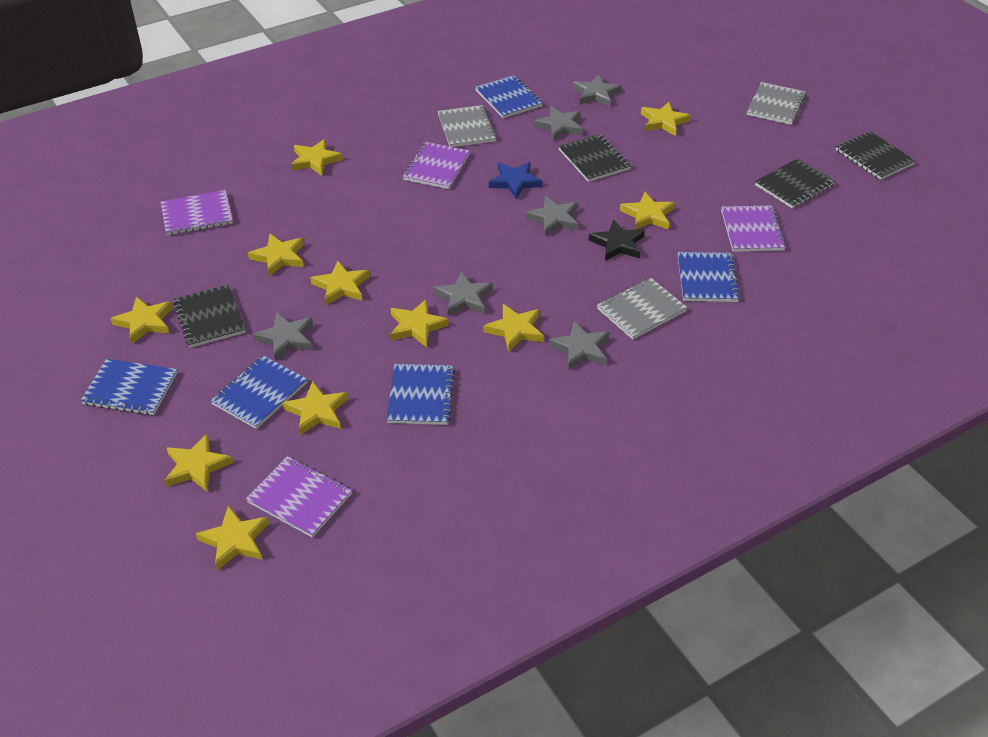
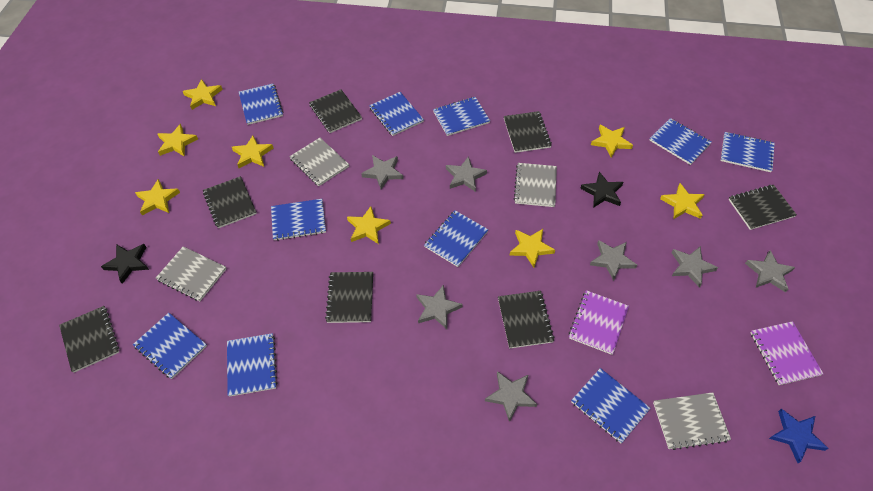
black notebook: [173,285,246,348] [558,134,631,182] [755,158,835,208] [836,131,916,180] = 4 -> [59,306,119,373] [203,176,257,228] [309,89,362,133] [325,272,373,323] [498,291,555,349] [504,111,552,153] [728,185,797,230] = 7
black star: [589,219,645,261] = 1 -> [101,244,149,284] [580,172,623,208] = 2
blue notebook: [81,359,177,415] [210,355,307,429] [386,364,455,425] [475,75,543,118] [678,252,740,302] = 5 -> [133,313,207,379] [227,333,277,397] [239,83,283,125] [271,199,326,241] [369,92,424,136] [424,210,488,267] [433,97,490,136] [571,368,651,443] [649,118,712,165] [721,132,775,172] = 10
grey notebook: [438,105,497,147] [597,278,688,340] [747,82,806,125] = 3 -> [156,246,226,301] [289,138,349,186] [514,163,557,207] [653,392,731,450] = 4
grey star: [253,312,313,361] [434,271,493,316] [525,196,578,236] [534,106,583,141] [549,321,609,370] [573,75,622,107] = 6 -> [361,155,403,189] [416,285,463,329] [446,156,487,192] [485,371,537,422] [590,240,637,281] [671,246,718,288] [745,250,795,292] = 7
purple notebook: [161,190,233,235] [246,456,352,538] [403,142,470,189] [721,205,786,252] = 4 -> [569,290,629,355] [750,321,823,385] = 2
yellow star: [110,297,173,344] [164,434,233,492] [196,505,269,570] [248,234,304,276] [282,381,348,435] [291,139,343,176] [310,261,370,305] [390,299,449,347] [483,304,544,352] [620,192,675,230] [641,102,691,136] = 11 -> [135,179,180,216] [157,124,198,157] [183,79,223,110] [232,135,273,168] [347,206,391,244] [509,229,555,268] [591,125,633,158] [660,183,705,219] = 8

